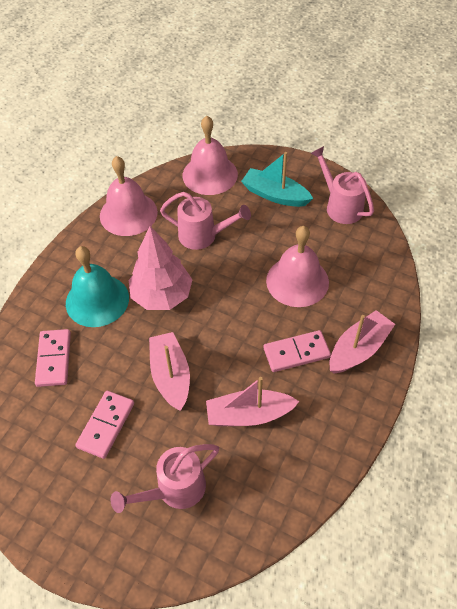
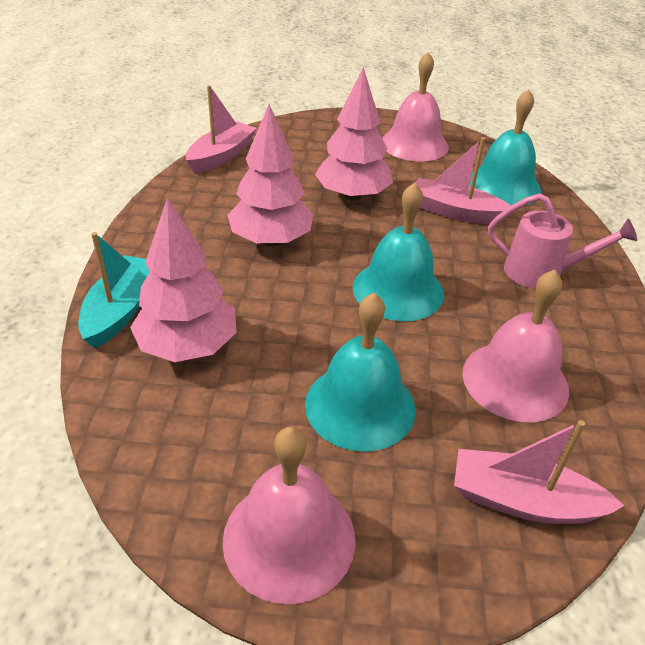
pink domino: [35,329,71,387] [75,391,134,459] [263,330,331,372] = 3 -> none = 0
pink tree: [129,226,193,310] = 1 -> [130,198,237,362] [227,104,313,246] [315,67,393,201] = 3
pink watering can: [111,444,219,513] [160,192,251,250] [311,146,374,224] = 3 -> [488,193,637,289] = 1
turquoise bell: [66,246,129,327] = 1 -> [305,293,415,452] [353,182,444,321] [469,89,542,205] = 3

